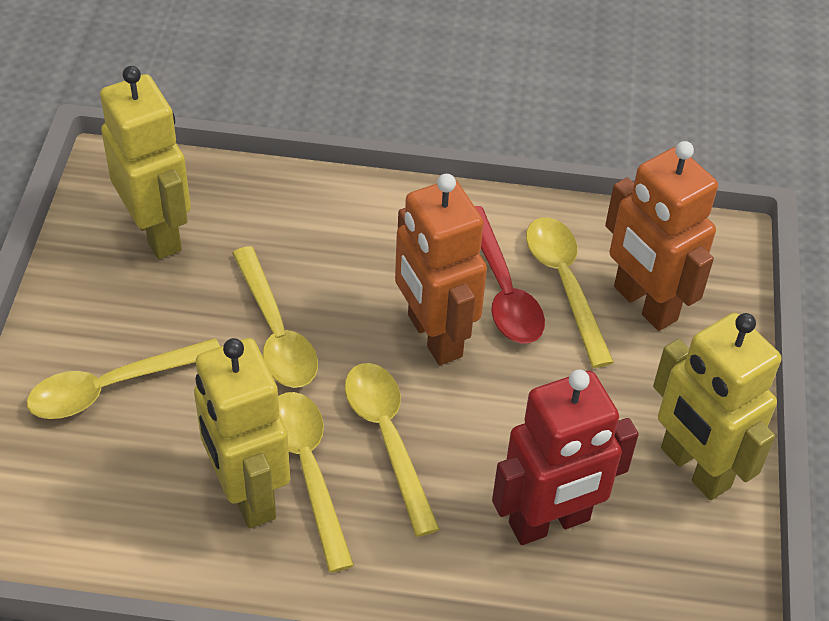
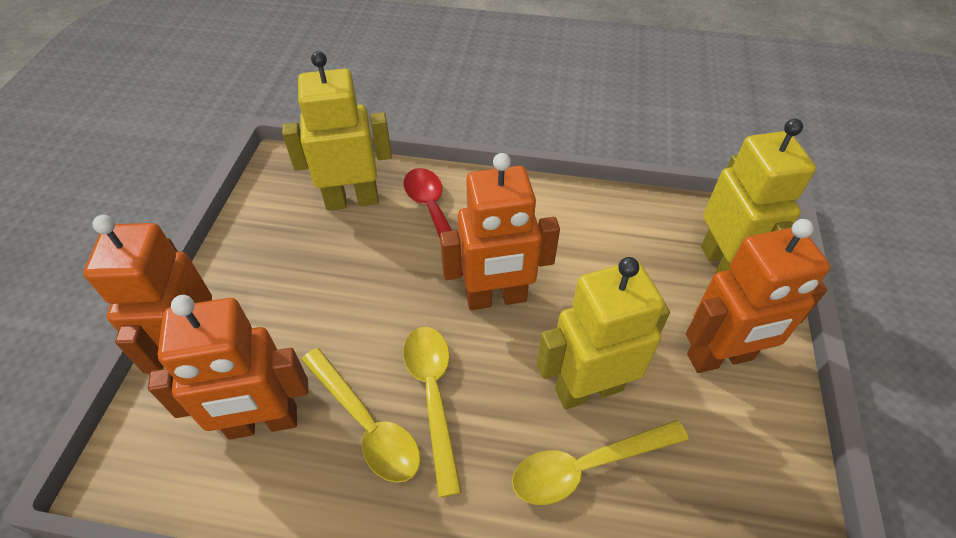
orange robot: [395,174,487,365] [605,141,718,331] = 2 -> [84,215,212,374] [148,295,308,440] [440,153,560,310] [686,219,830,373] = 4
red robot: [492,369,639,545] = 1 -> none = 0
yellow spoon: [27,338,220,419] [232,246,318,388] [278,392,354,573] [345,363,440,537] [526,217,614,368] = 5 -> [301,348,421,483] [403,327,462,498] [512,420,688,505] = 3

